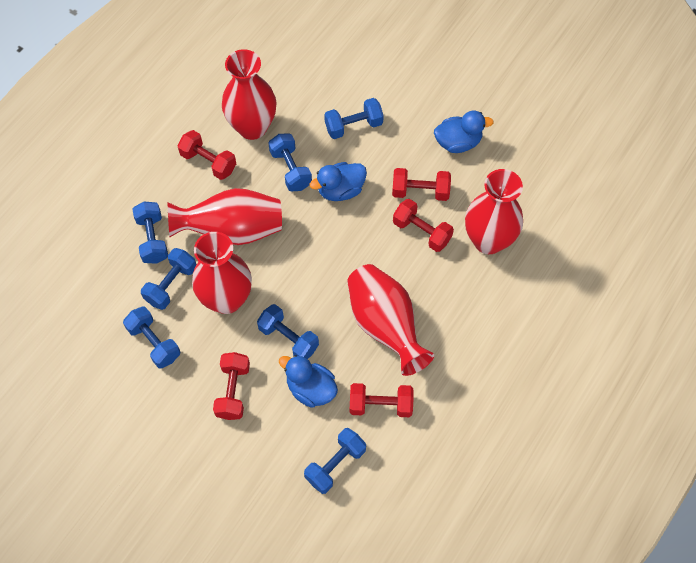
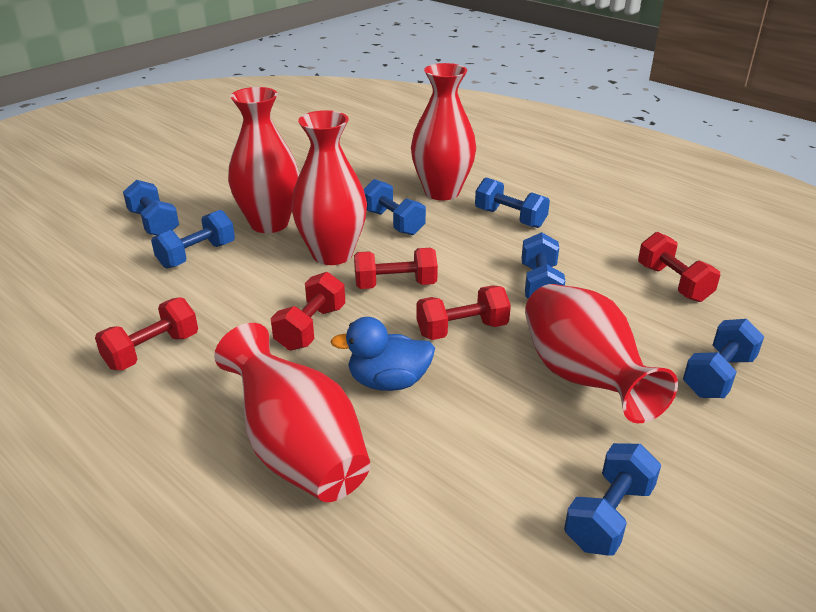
blue duck: [279,355,338,408] [310,162,367,201] [434,111,494,153] = 3 -> [330,317,435,391] = 1

